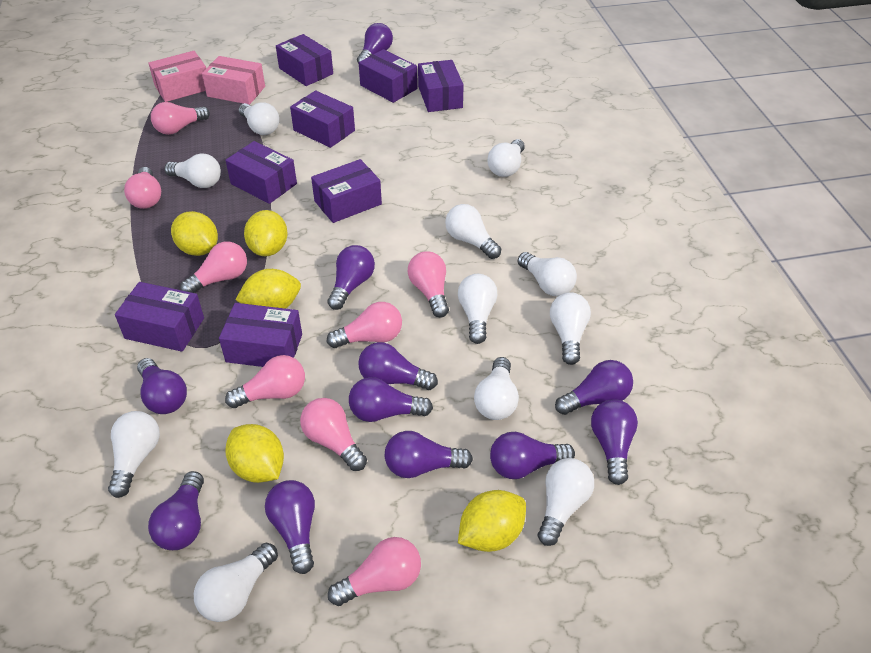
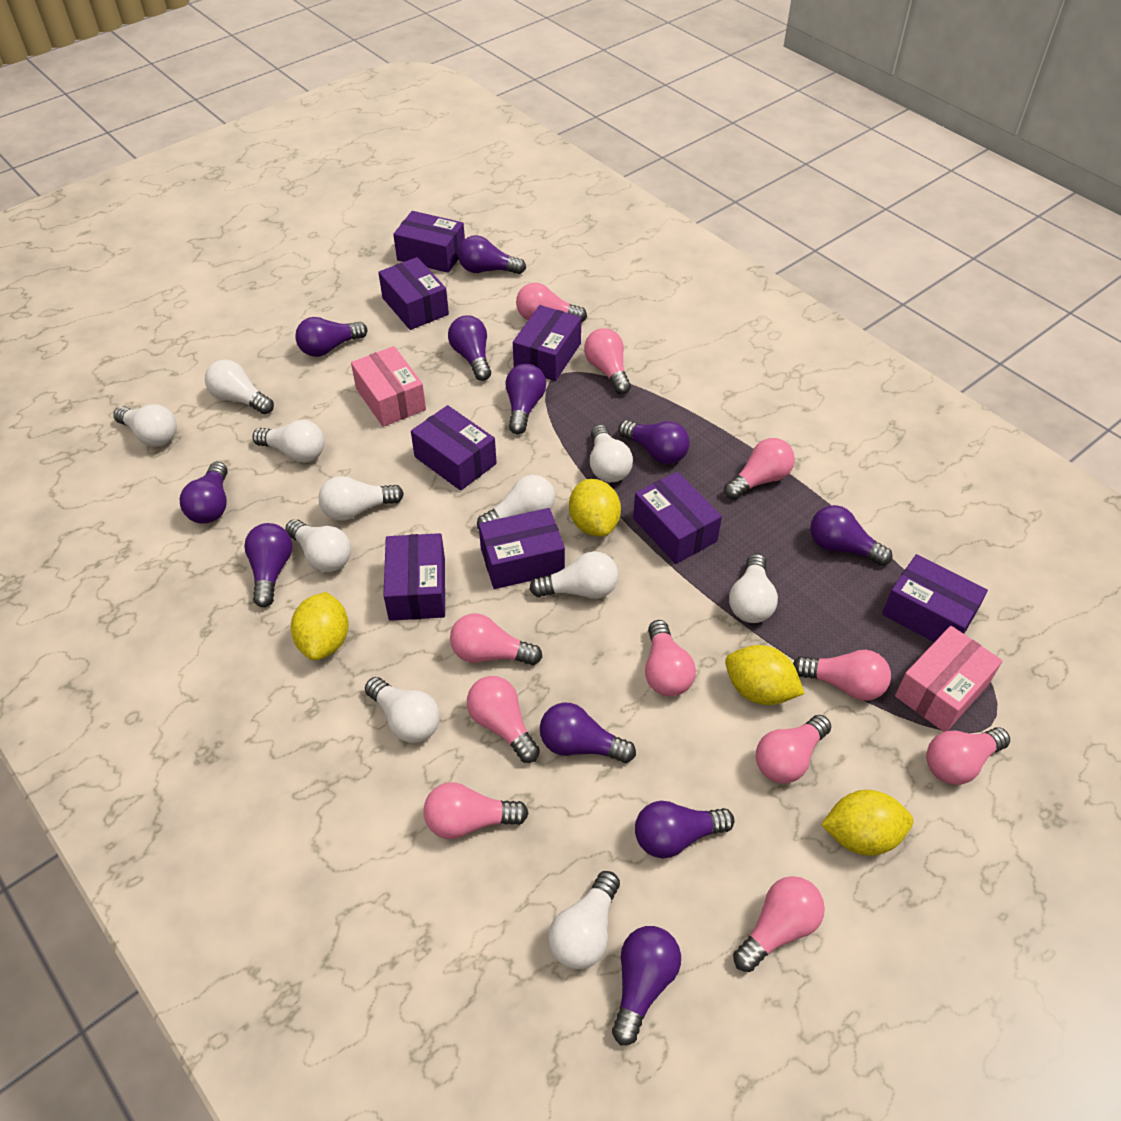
pink light bulb: [124,167,161,209] [151,102,210,135] [180,242,247,293] [225,355,305,408] [300,398,367,471] [327,302,402,348] [328,537,421,606] [408,251,449,318] = 8 -> [424,782,529,839] [450,613,542,665] [467,676,540,763] [516,283,587,323] [584,328,631,394] [645,620,696,696] [724,438,795,500] [733,876,825,972] [756,715,831,784] [793,650,891,701] [926,727,1010,785] = 11
yellow lemon: [171,211,218,256] [225,424,284,483] [235,269,301,309] [244,210,288,256] [458,490,526,552] = 5 -> [291,592,349,661] [569,479,621,536] [725,645,805,705] [821,790,913,856] = 4

